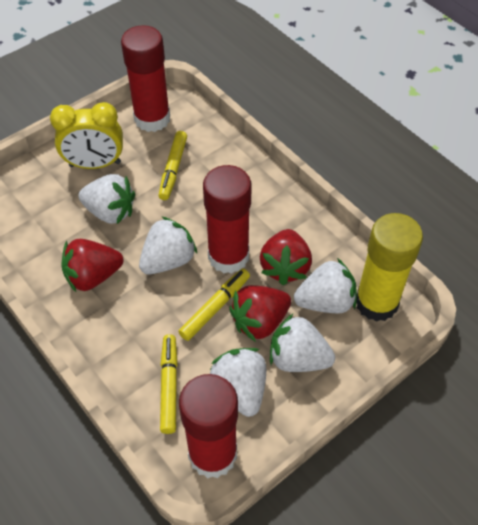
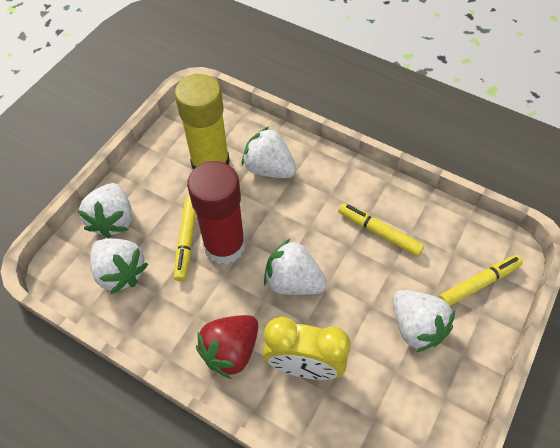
red glue stick: [121,25,170,132] [179,374,238,478] [203,165,252,274] = 3 -> [187,161,245,264] = 1
red strawberry: [61,239,124,292] [229,285,291,342] [260,229,312,285] = 3 -> [196,315,258,379] = 1

